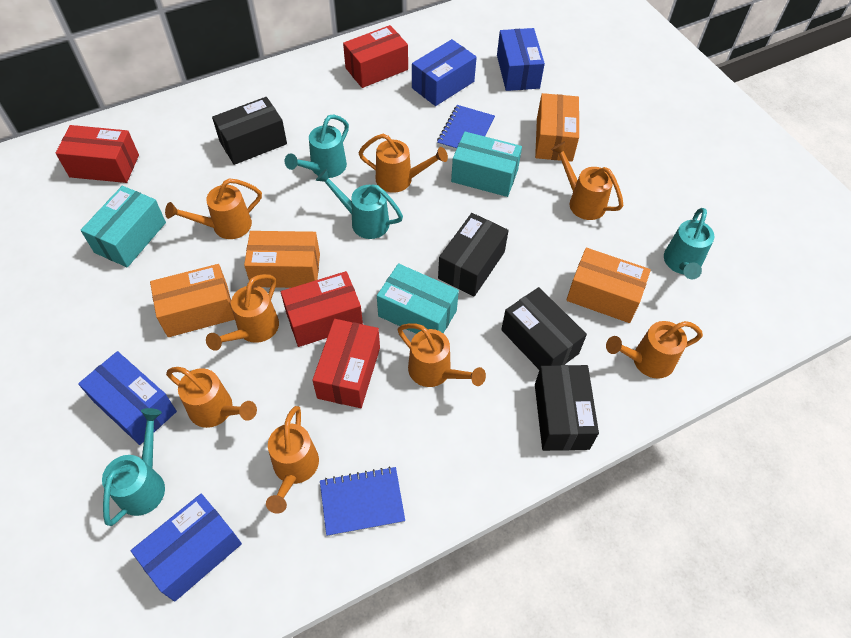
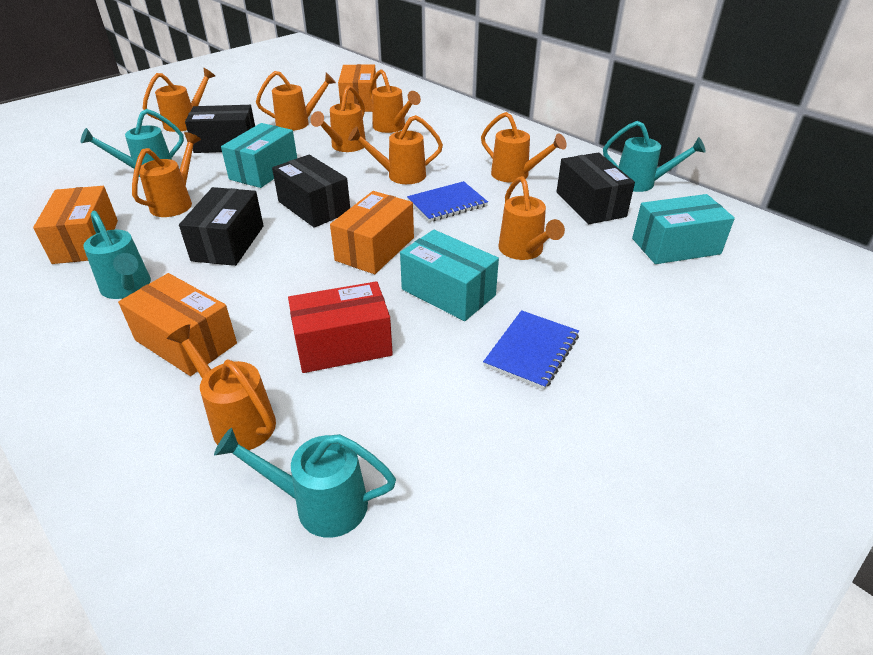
blue box: [78,351,177,445] [131,494,242,602] [412,39,477,106] [497,28,545,91] = 4 -> none = 0
orange watering can: [165,179,262,239] [166,367,257,428] [206,274,279,351] [266,406,319,514] [359,134,448,193] [398,323,486,387] [551,142,623,220] [606,321,703,379] = 8 -> [132,132,201,217] [143,68,215,132] [167,324,276,450] [256,71,336,131] [310,85,366,152] [348,115,443,184] [369,69,421,133] [481,112,567,183] [498,176,565,260] = 9
red box: [56,125,139,183] [281,271,363,347] [312,319,380,408] [343,25,408,88] = 4 -> [288,281,393,373] = 1

